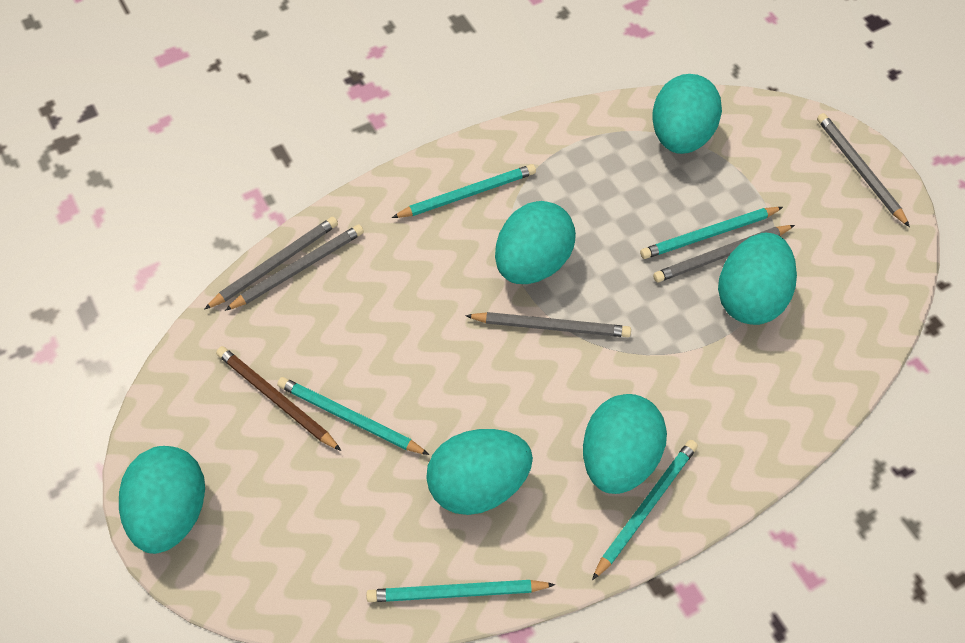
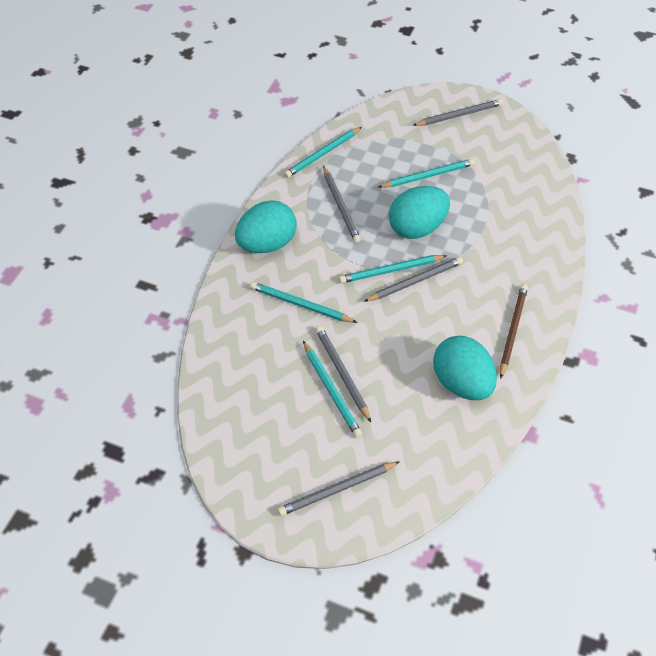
turquoise egg: [119,446,205,554] [426,429,533,515] [495,201,576,284] [583,394,667,494] [652,74,722,154] [718,233,797,325] = 6 -> [235,200,297,253] [389,186,450,239] [433,336,497,400] = 3

